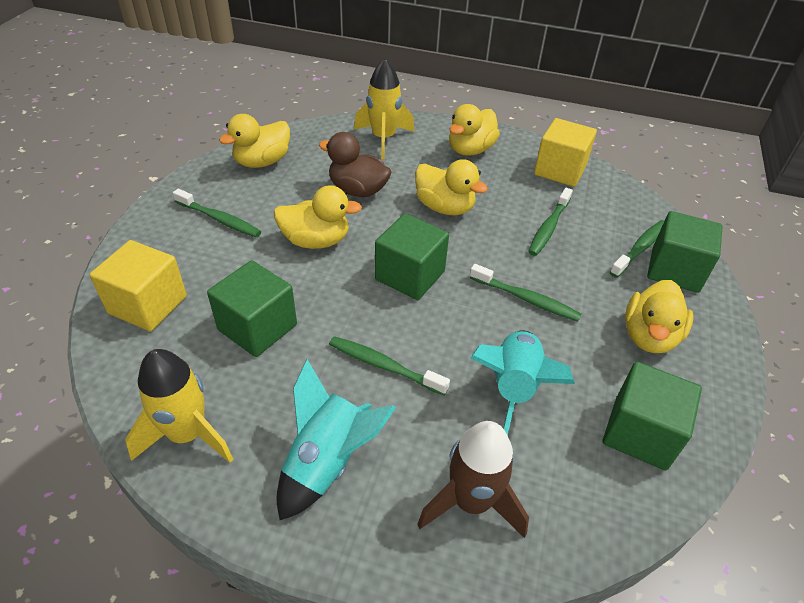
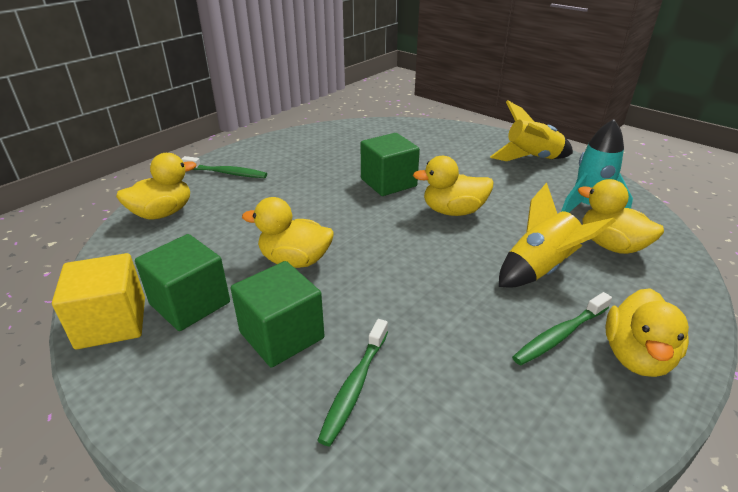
brown duck: [319,132,391,197] = 1 -> none = 0
brown rocket: [417,421,529,538] = 1 -> none = 0
green cube: [207,260,297,357] [375,214,449,300] [603,362,702,470] [647,211,723,293] = 4 -> [135,234,230,331] [231,261,324,367] [361,133,420,196] = 3
green toothbrush: [173,189,261,237] [329,336,450,395] [470,264,582,322] [528,188,573,256] [610,220,664,278] = 5 -> [182,156,267,178] [317,319,388,446] [512,292,612,365] = 3
turquoise rocket: [277,359,396,520] [470,330,575,435] = 2 -> [561,119,633,213] = 1
yellow cube: [90,240,187,331] [534,118,597,187] = 2 -> [52,253,145,349] = 1

